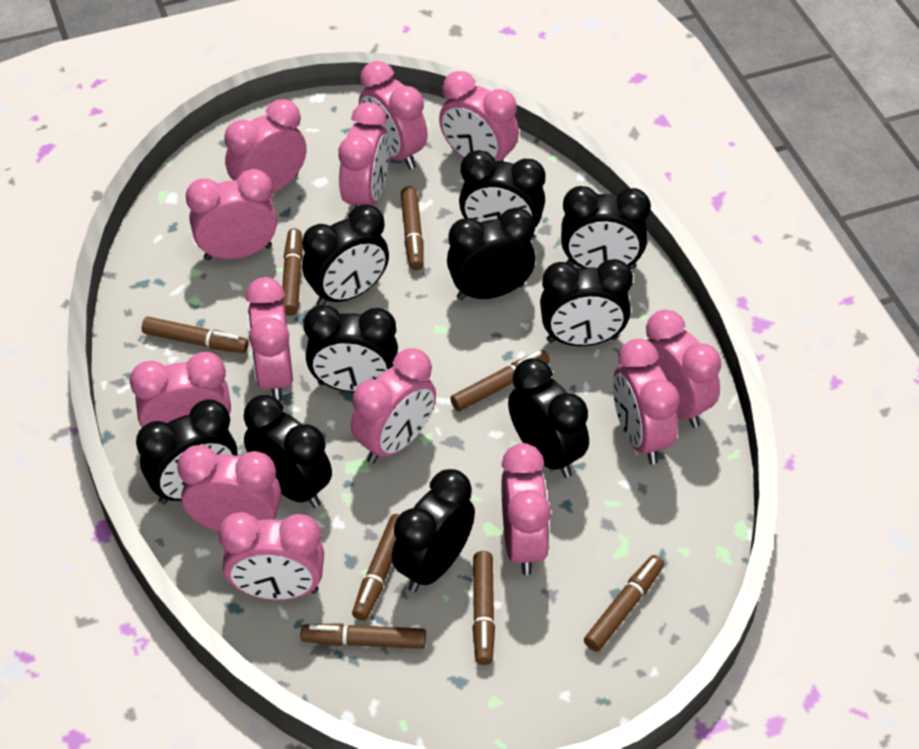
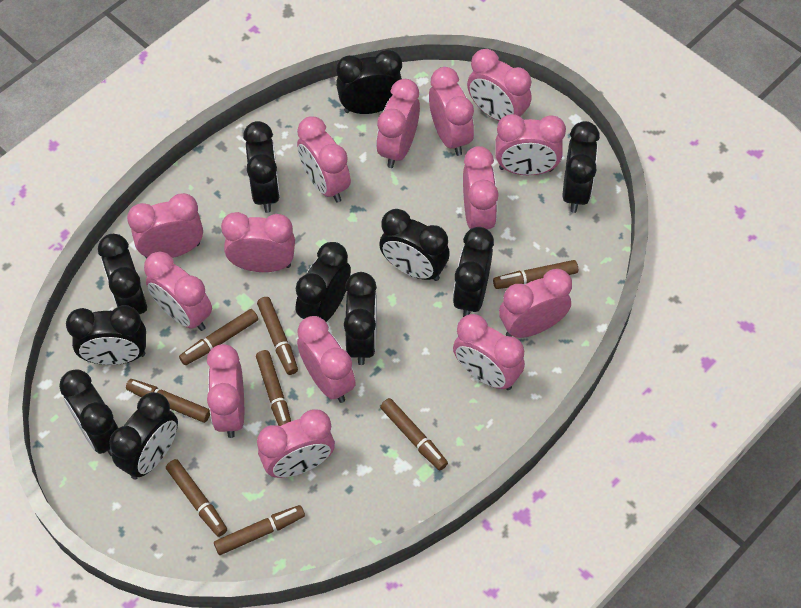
black clock: [136,399,237,504] [244,395,332,508] [302,204,389,305] [304,305,398,392] [392,469,475,592] [447,208,536,300] [459,150,545,240] [508,358,589,478] [540,259,633,346] [561,186,651,269] = 10 -> [59,369,118,456] [66,305,146,365] [98,234,147,314] [109,392,178,479] [243,121,280,213] [296,242,351,322] [336,50,402,114] [344,272,377,365] [379,209,450,281] [453,227,494,317] [562,121,600,213] = 11
pink clock: [130,352,231,427] [177,445,281,532] [186,169,277,261] [218,512,324,600] [224,99,307,194] [245,277,293,401] [338,102,389,207] [351,348,436,464] [359,61,428,169] [439,71,519,161] [501,443,551,575] [613,339,680,464] [646,310,721,428] = 13 -> [127,193,203,258] [144,252,212,331] [207,344,244,438] [221,212,295,272] [257,409,335,478] [297,116,351,203] [297,316,356,403] [376,79,420,168] [429,67,474,156] [453,314,525,390] [463,146,498,229] [467,49,532,121] [495,114,566,175] [499,269,572,338] = 14

